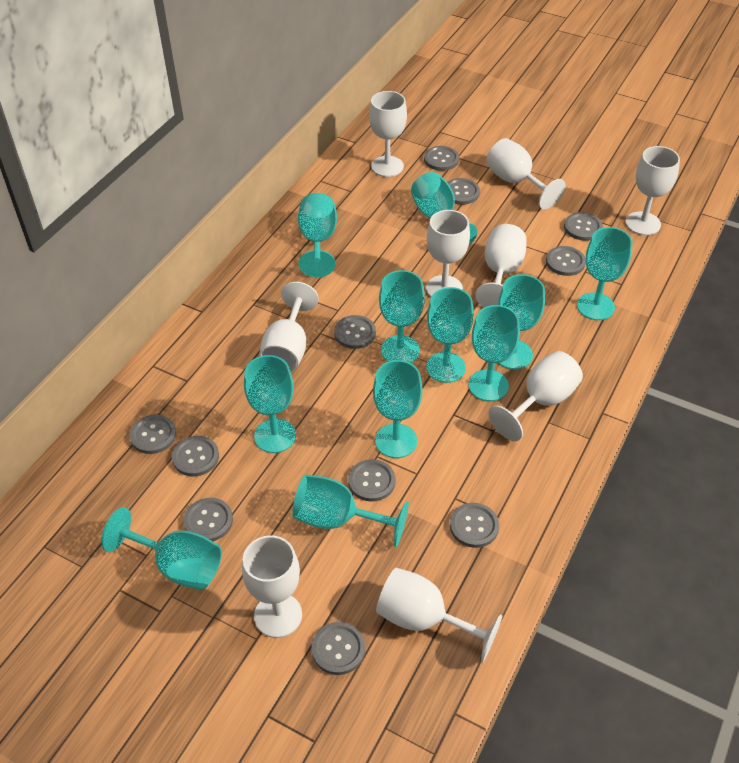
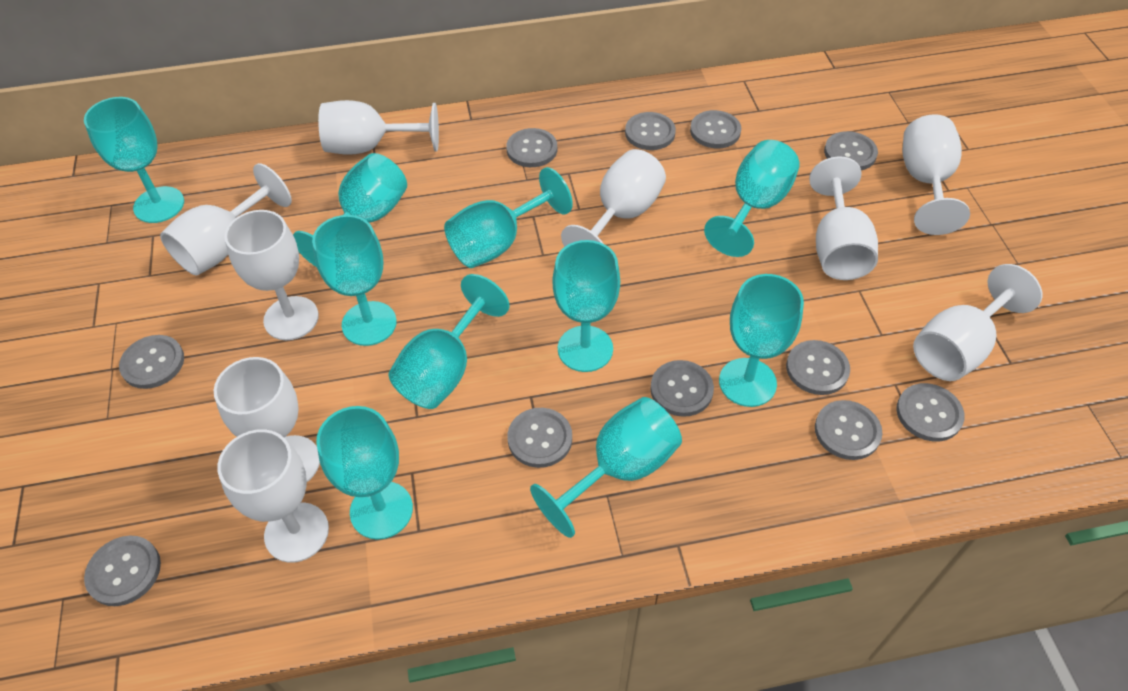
turquoise goblet: [101,507,222,590] [244,355,296,453] [292,474,409,547] [298,193,337,277] [373,360,423,458] [379,270,425,363] [411,172,477,245] [426,287,474,383] [468,305,520,401] [498,274,545,369] [577,227,632,320] = 11 -> [84,97,184,223] [293,153,407,267] [312,215,397,346] [316,406,413,540] [388,274,510,409] [444,167,573,268] [530,397,682,538] [553,240,620,372] [704,140,800,257] [719,274,804,407] = 10

